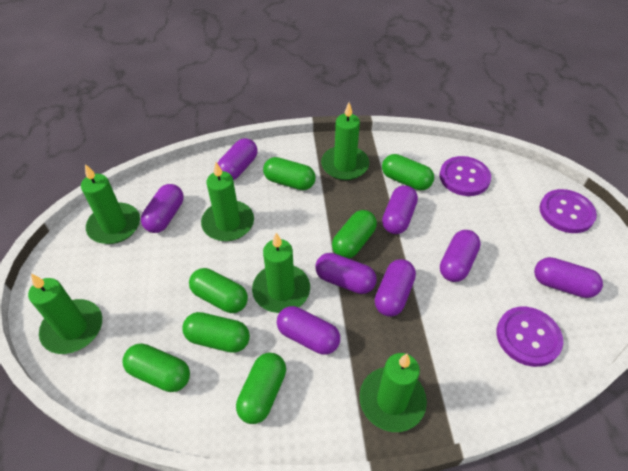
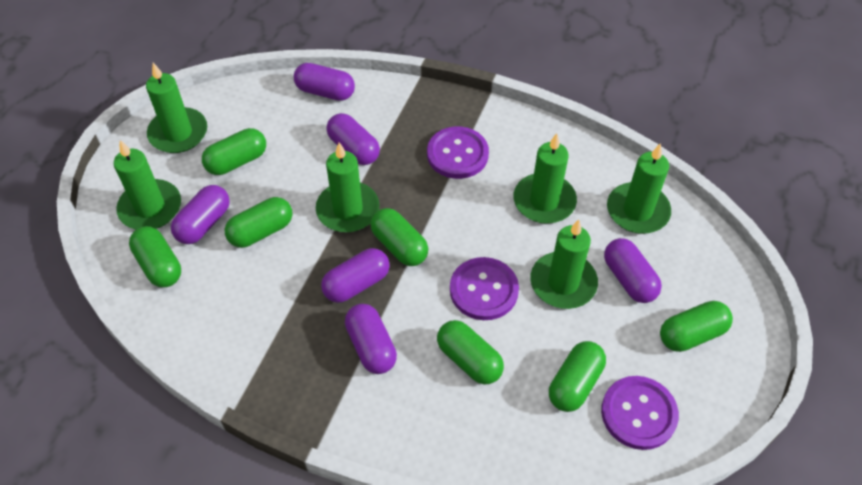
purple capsule: [141,184,184,233] [217,138,258,180] [277,306,340,354] [315,253,377,294] [375,259,416,317] [382,185,418,234] [440,230,481,282] [534,257,603,298] = 8 -> [171,185,230,244] [294,63,355,101] [321,248,390,303] [326,113,380,165] [345,304,397,374] [604,238,662,303] = 6

